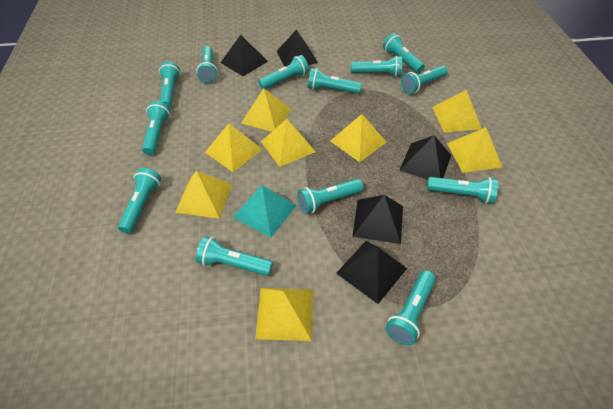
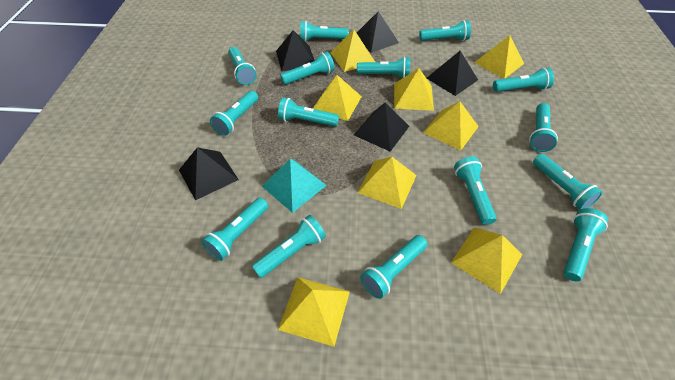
turquoise flashlight: [118,168,161,233] [142,101,170,155] [159,62,181,108] [196,46,218,83] [196,236,273,276] [258,55,309,89] [297,179,363,214] [308,68,362,94] [351,56,402,77] [383,33,425,73] [386,271,436,345] [401,66,448,94] [427,177,498,204] = 13 -> [201,198,268,261] [210,91,258,136] [228,47,256,85] [252,215,326,278] [278,98,339,127] [280,52,335,85] [300,21,349,42] [357,56,410,78] [360,235,427,299] [419,20,471,41] [454,156,497,225] [493,68,554,92] [529,103,558,152] [533,154,603,209] [564,208,608,281] = 15

